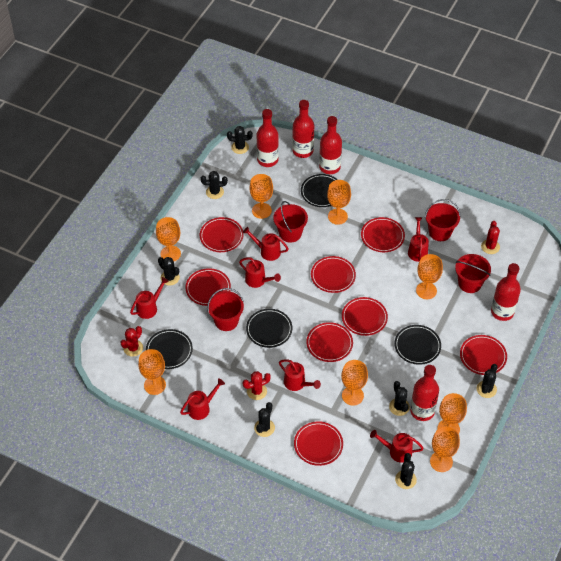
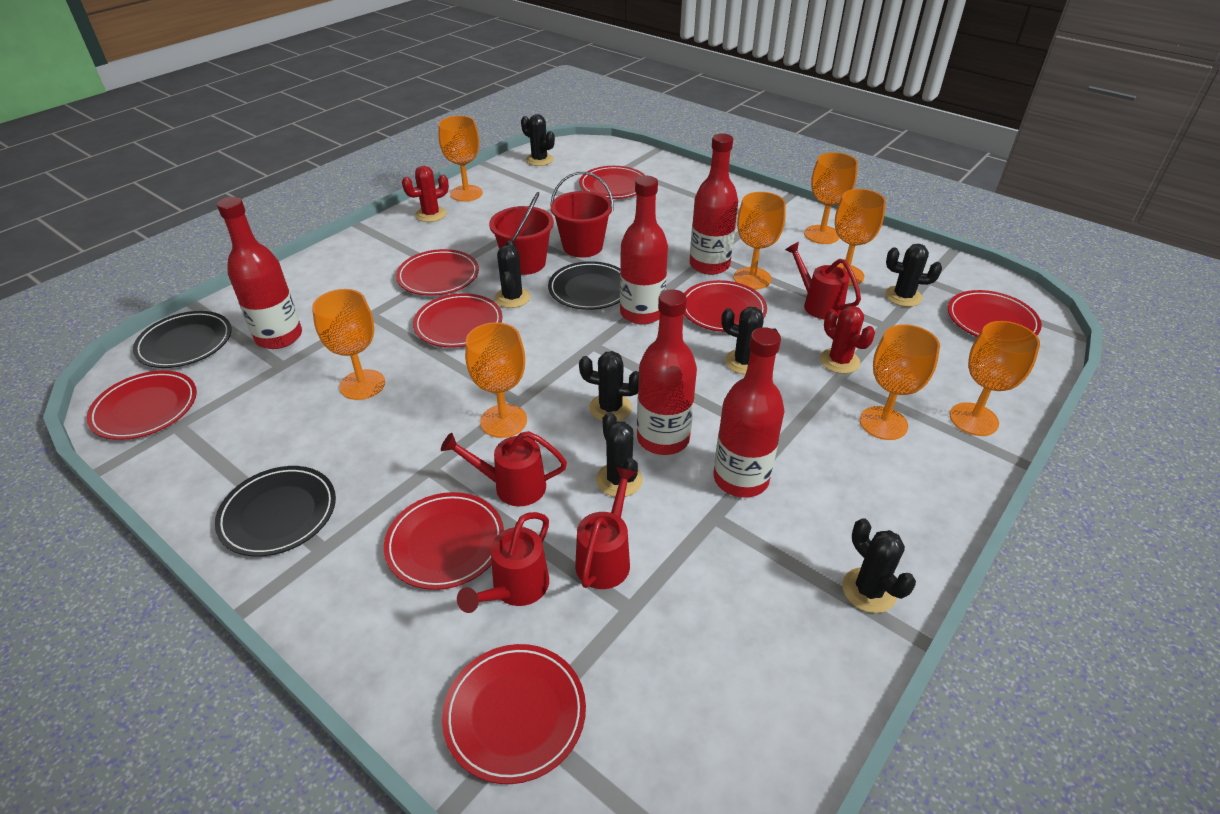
black plate: [146,329,193,369] [246,309,292,348] [301,174,338,207] [394,325,441,365] = 4 -> [133,311,232,368] [215,466,336,557] [548,261,620,310] = 3
red bucket: [207,288,244,331] [273,201,308,243] [425,199,461,241] [455,254,491,293] = 4 -> [489,192,554,275] [550,171,614,258] = 2
red cactus: [120,326,143,357] [243,371,271,400] [481,221,500,254] = 3 -> [402,166,449,222] [820,306,875,374] = 2
red watering can: [130,277,169,319] [180,378,225,420] [239,257,281,288] [243,227,289,261] [279,359,321,391] [370,430,424,463] [408,217,429,262] = 7 -> [441,431,567,506] [457,512,549,613] [575,467,637,589] [785,242,861,319] = 4

